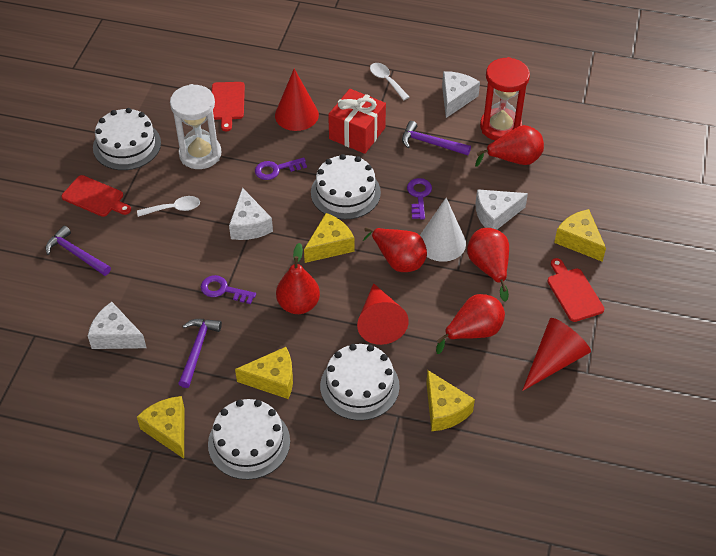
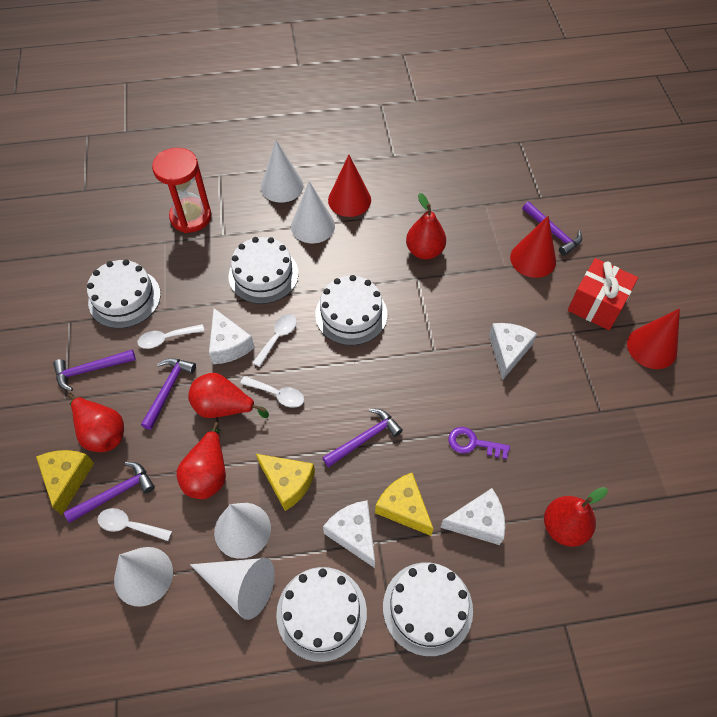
purple hammer: [46,226,111,276] [178,319,222,388] [402,121,471,155] = 3 -> [53,350,136,391] [64,462,155,523] [141,358,196,430] [322,409,403,467] [522,202,582,256] = 5
purple key: [201,275,256,304] [255,157,307,180] [407,178,432,219] = 3 -> [448,427,510,459] = 1
red cutting board: [61,175,131,217] [212,82,245,132] [547,258,604,322] = 3 -> none = 0
white cake: [93,108,161,170] [208,399,290,480] [311,154,381,220] [320,344,400,421] = 4 -> [87,259,161,328] [228,237,298,304] [276,567,367,662] [315,275,387,345] [383,563,473,657] = 5
white cone: [420,198,466,262] = 1 -> [114,547,173,607] [190,558,275,620] [214,503,271,559] [261,140,304,203] [291,181,335,243] = 5
white hourglass: [170,84,222,169] = 1 -> none = 0
white spoon: [137,196,200,217] [370,63,409,100] = 2 -> [97,508,172,541] [137,324,204,349] [240,376,304,408] [253,314,297,367] = 4
yellow cheese: [137,396,185,459] [235,347,293,399] [304,213,355,263] [426,370,475,431] [554,209,606,262] = 5 -> [36,450,94,515] [256,454,315,511] [375,473,434,536] = 3

